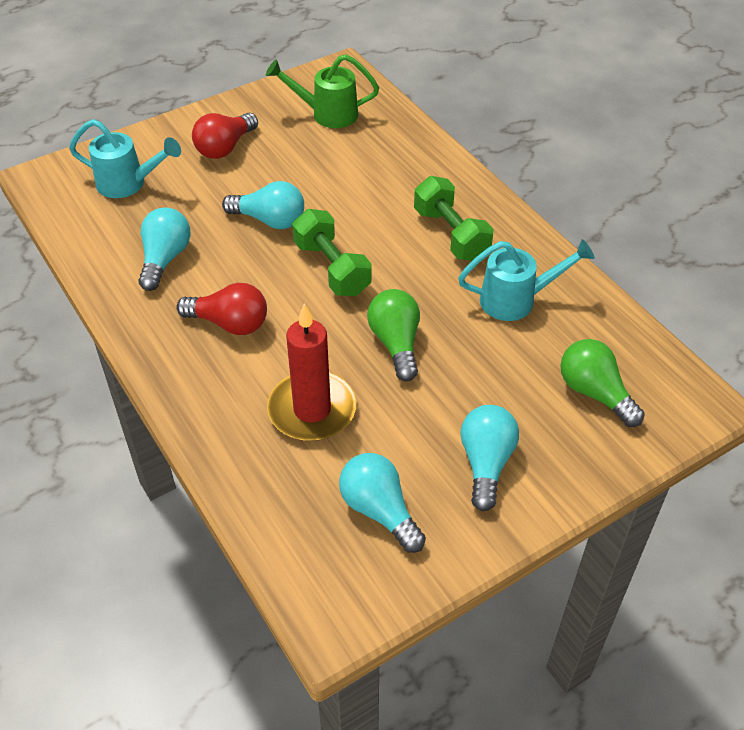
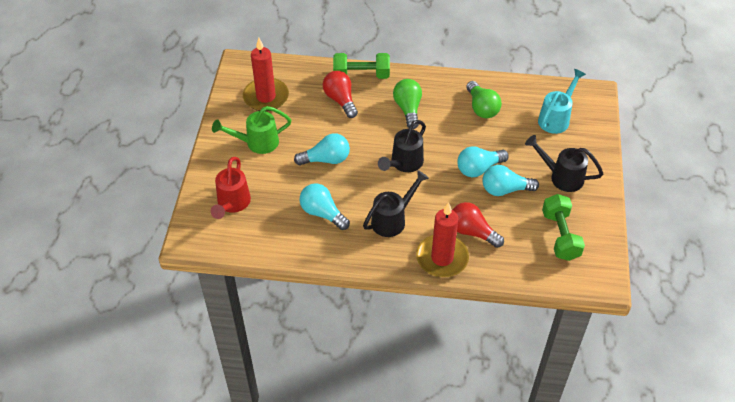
black watering can: none = 0 -> [363,170,429,237] [378,120,426,172] [525,135,603,192] = 3
red candle: [267,303,357,441] = 1 -> [243,38,289,112] [416,202,469,277] = 2
red watering can: none = 0 -> [211,157,251,219] = 1
turquoise watering can: [69,119,181,198] [458,239,595,321] = 2 -> [538,69,586,134] = 1

